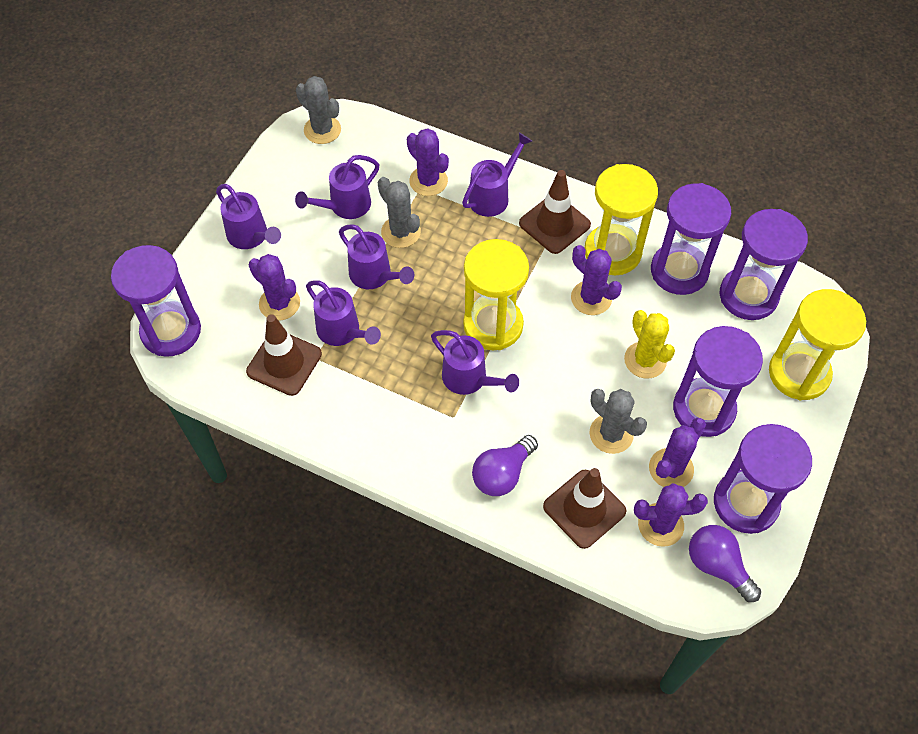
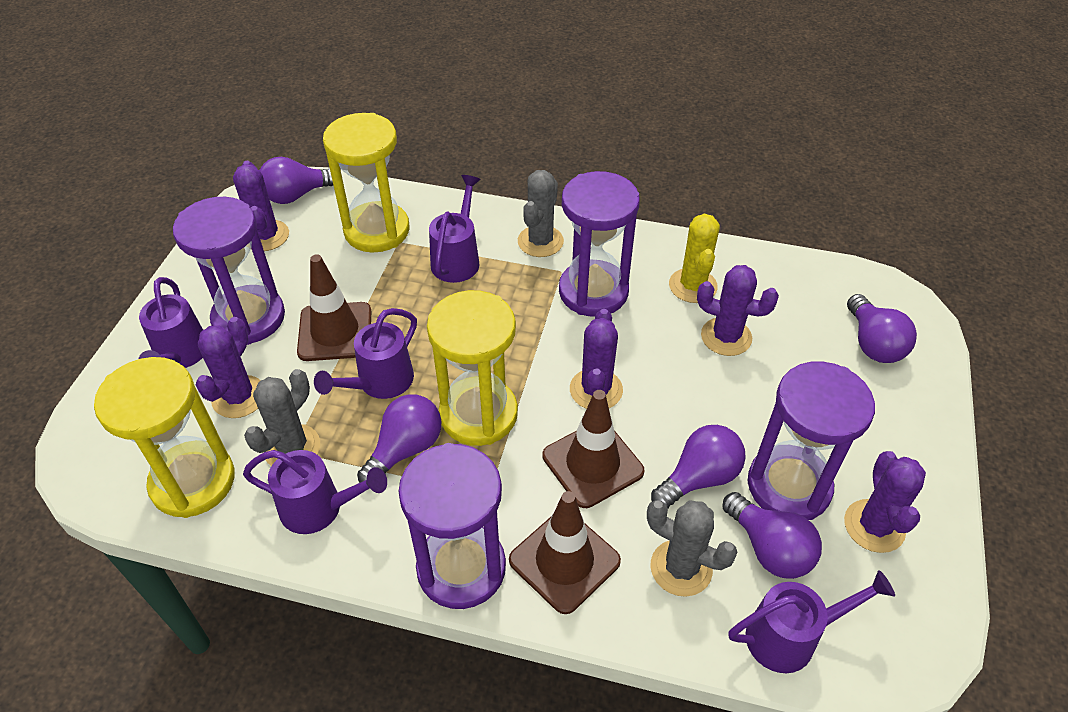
purple hourglass: [111,245,201,357] [651,183,731,295] [673,326,763,437] [714,424,812,534] [720,209,808,320] = 5 -> [173,197,285,345] [398,443,506,609] [559,171,640,317] [748,361,875,520] = 4
purple light bulb: [472,435,538,496] [689,525,761,602] = 2 -> [259,157,333,204] [357,394,441,483] [651,425,746,509] [722,492,822,579] [847,294,917,363] = 5
purple watering can: [216,184,281,249] [295,155,379,219] [306,280,381,346] [339,224,414,289] [431,330,519,395] [462,133,532,217] = 6 -> [139,277,203,368] [243,450,387,534] [314,308,417,399] [429,175,481,283] [728,570,895,673] = 5

